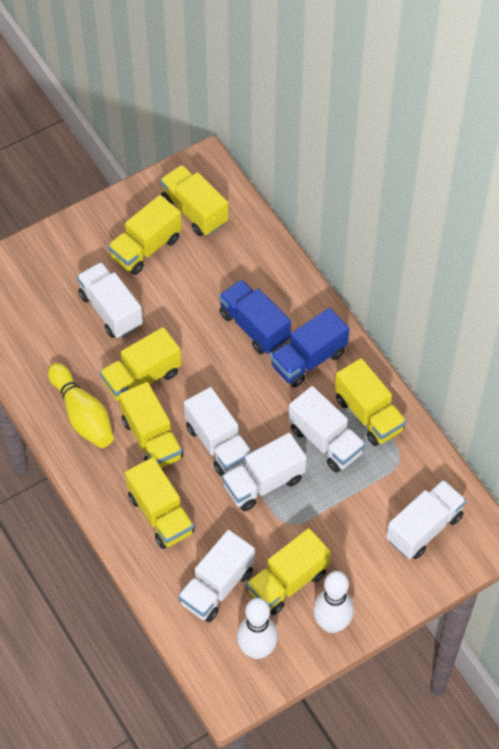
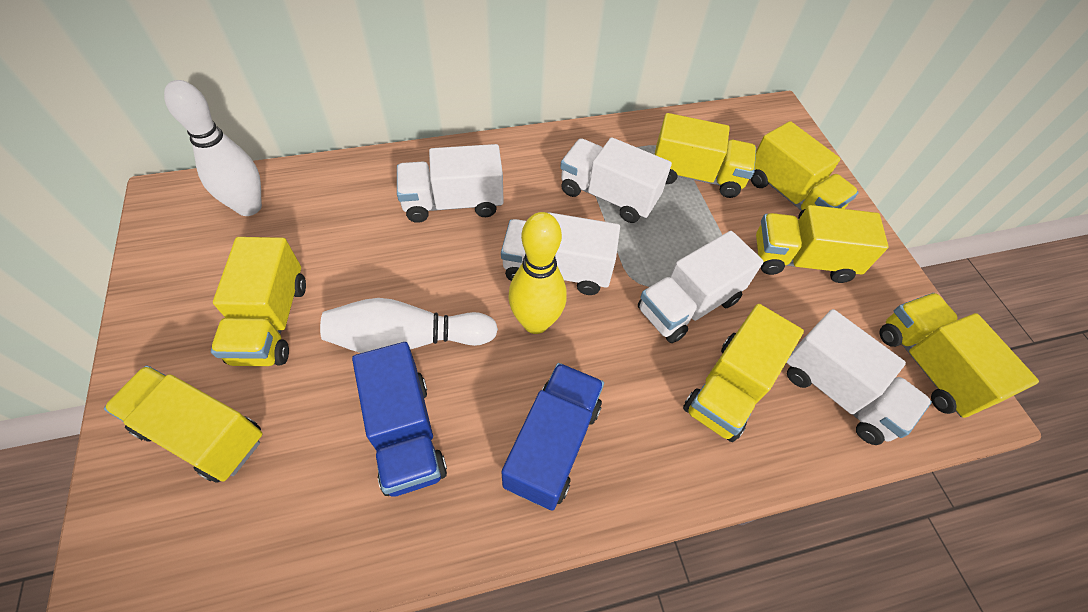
white truck: [77,262,143,338] [178,530,255,622] [184,387,252,476] [222,433,307,511] [288,386,365,472] [386,480,466,559] = 6 -> [397,144,504,223] [501,212,620,295] [560,137,672,223] [638,231,764,343] [786,309,932,445] = 5

